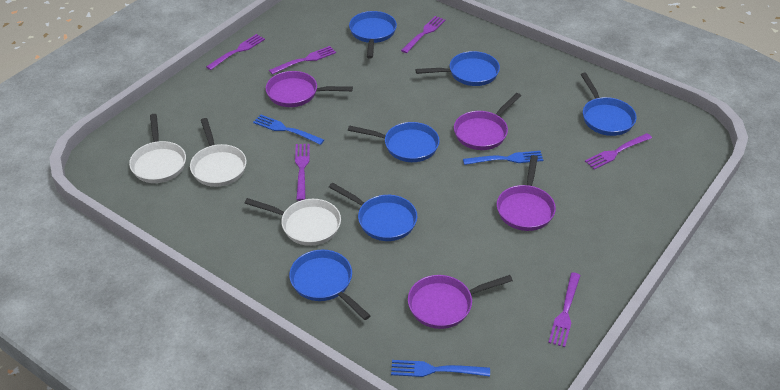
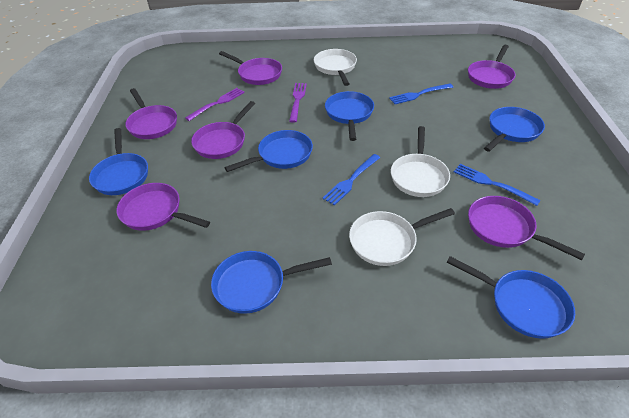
purple fork: [206,34,265,70] [269,46,336,74] [295,144,310,201] [401,16,446,53] [548,272,581,347] [585,133,652,169] = 6 -> [185,88,245,121] [289,83,307,123] = 2
purple pan: [266,71,353,107] [408,275,513,329] [454,93,521,150] [497,155,556,231] = 4 -> [116,183,210,231] [125,88,177,139] [191,101,255,159] [219,51,282,85] [468,45,516,89] [468,196,585,260] = 6

